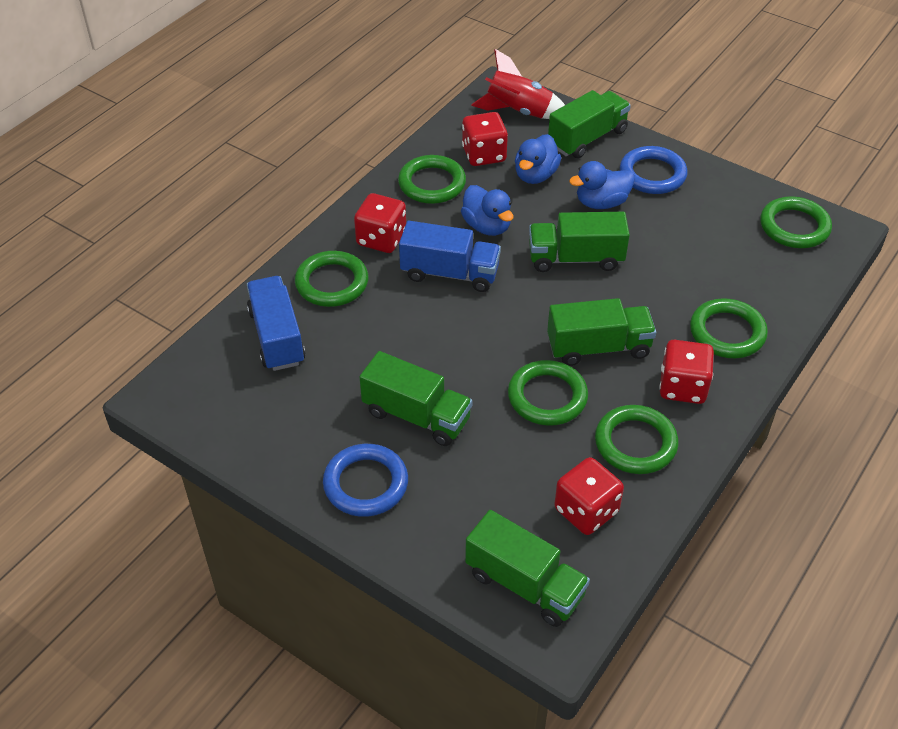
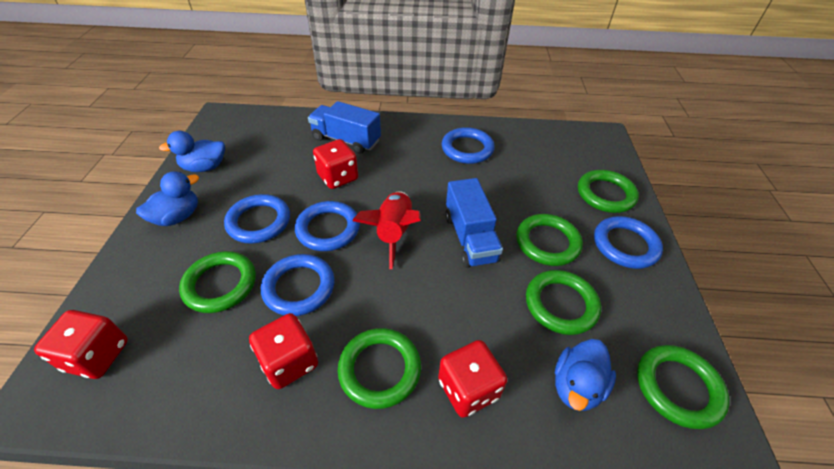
blue ring: [323,444,408,517] [620,146,687,194] = 2 -> [224,194,290,244] [261,254,335,316] [295,201,360,251] [442,127,495,164] [594,216,663,269] = 5
green truck: [359,351,472,446] [465,510,590,627] [529,212,630,272] [547,298,656,366] [548,90,631,159] = 5 -> none = 0

